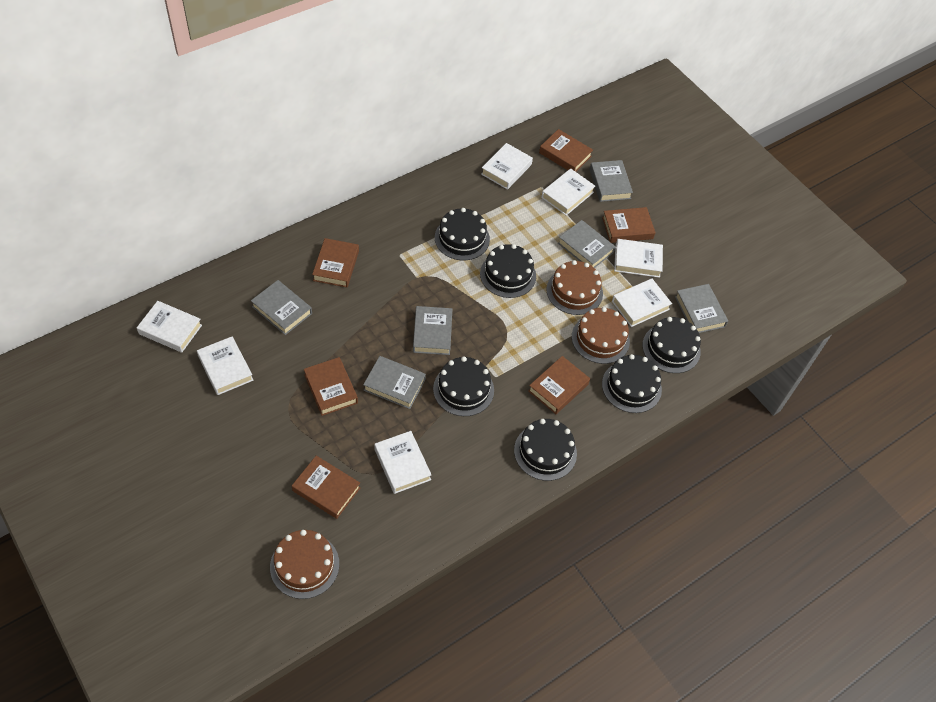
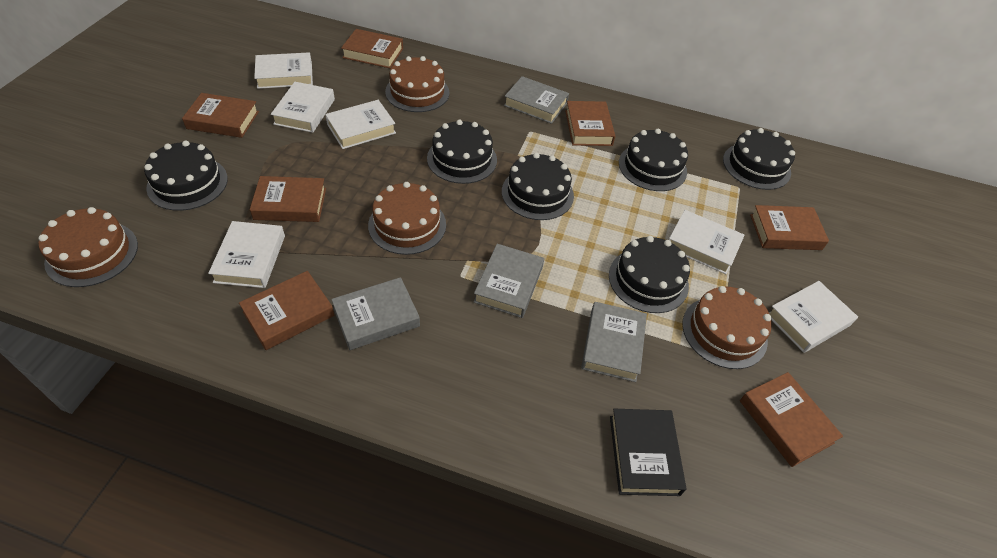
black book: none = 0 -> [610,409,686,496] = 1
brown book: [292,456,360,519] [304,357,358,416] [312,238,359,287] [528,356,590,414] [539,129,593,172] [602,207,656,243] = 6 -> [182,93,259,138] [239,271,334,350] [250,176,326,222] [341,29,403,68] [565,101,615,146] [740,372,843,467] [750,205,829,250] = 7
brown cake: [270,530,339,599] [547,260,603,315] [572,307,630,364] = 3 -> [39,207,138,287] [368,182,446,255] [385,56,450,112] [682,286,772,369] = 4
grey book: [251,280,312,335] [363,356,426,409] [413,306,452,355] [558,220,616,268] [590,160,633,202] [675,284,728,333] = 6 -> [331,277,420,350] [474,244,544,318] [504,76,569,124] [581,302,647,382] = 4
white book: [137,301,202,353] [197,336,253,395] [374,431,432,494] [481,143,533,190] [541,168,595,216] [612,279,672,327] [614,239,663,278] = 7 -> [208,221,285,288] [254,52,313,89] [271,82,335,133] [325,100,396,149] [669,210,745,274] [769,281,858,353] = 6

